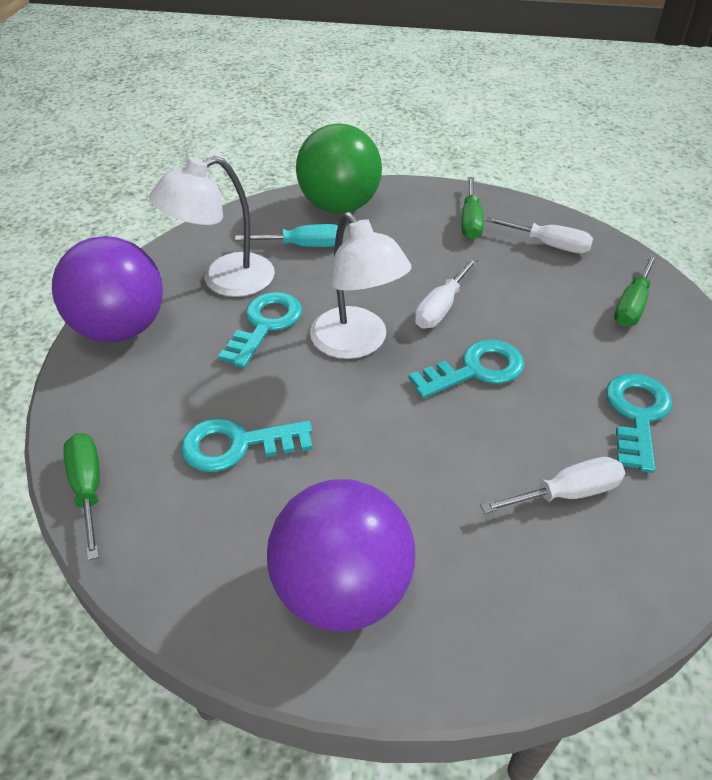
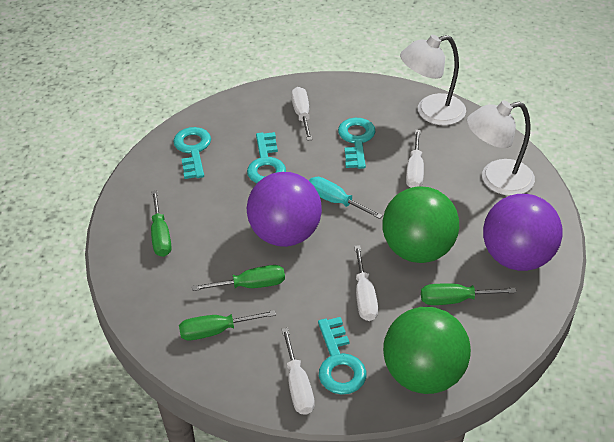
green ball: [296,123,382,214] = 1 -> [382,186,459,263] [383,307,471,394] = 2
green screwdriver: [63,433,100,560] [461,177,484,239] [614,254,658,327] = 3 -> [151,191,171,257] [179,310,276,340] [192,265,285,291] [421,283,517,305] = 4
white screwdriver: [415,258,478,329] [480,457,625,514] [485,217,593,254] = 3 -> [281,328,315,415] [291,87,312,141] [354,245,378,321] [406,130,424,188] = 4

